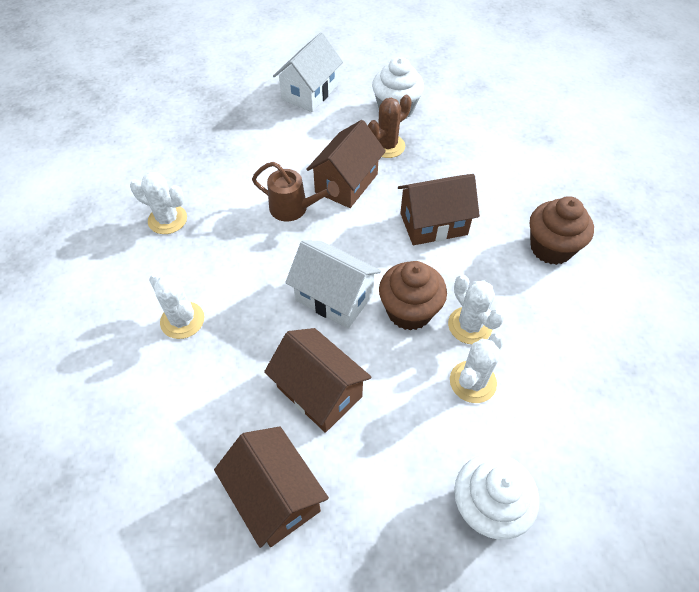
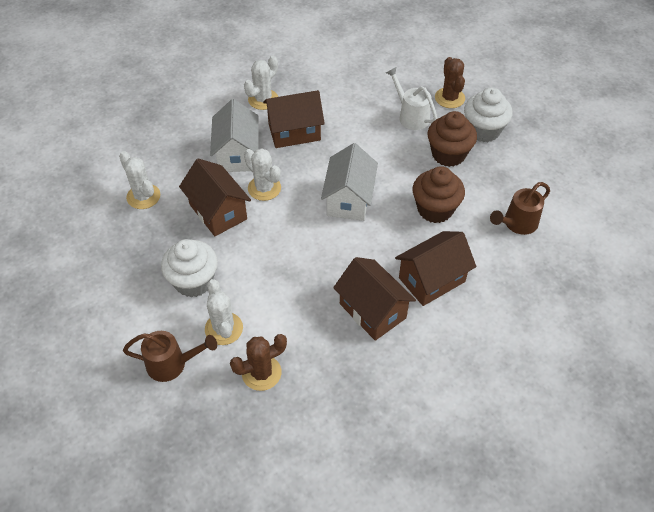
brown cactus: [368,95,412,158] = 1 -> [230,334,287,391] [435,57,465,108] = 2
brown watering can: [252,162,339,221] = 1 -> [123,331,217,382] [490,182,550,235] = 2
white watering can: none = 0 -> [386,67,437,130] = 1

